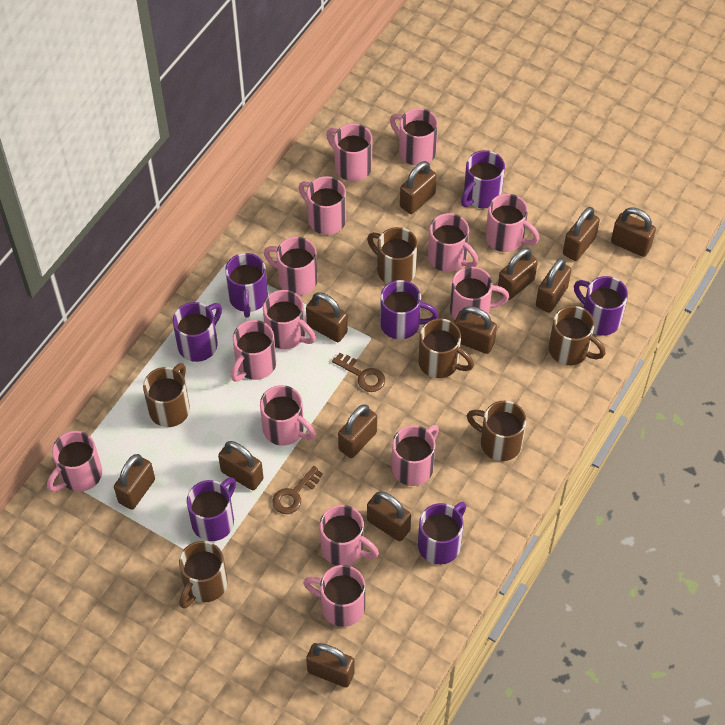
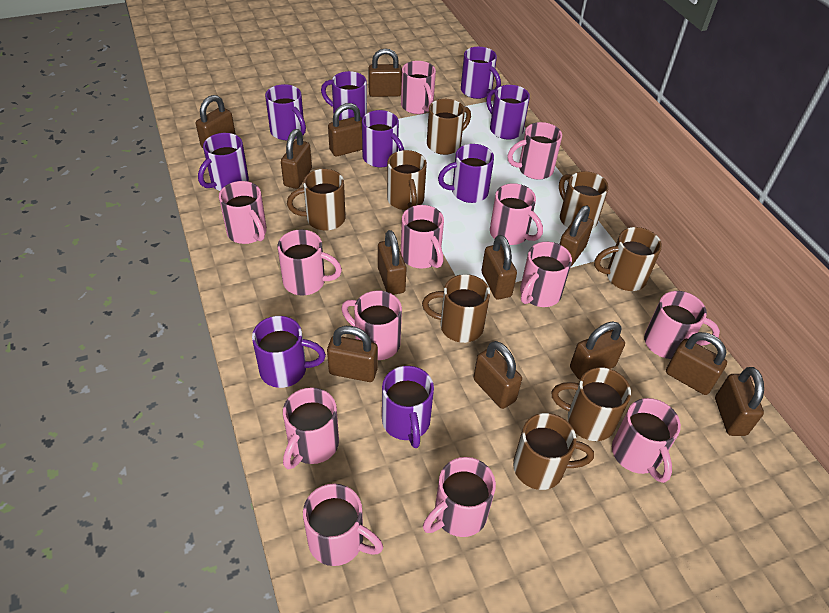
brown key: [273,466,323,514] [332,353,385,392] = 2 -> none = 0
brown mug: [143,363,190,427] [179,541,228,609] [367,227,418,284] [418,319,474,378] [467,401,526,461] [549,306,606,365] = 6 -> [287,169,346,231] [387,150,427,210] [422,274,490,343] [427,99,471,155] [513,413,594,490] [552,367,631,441] [559,171,609,229] [594,227,662,291] = 8
pink mug: [47,431,102,492] [231,320,276,382] [260,385,316,446] [263,290,316,349] [264,237,318,296] [298,176,346,235] [303,565,365,627] [320,505,379,566] [326,123,372,181] [390,108,438,166] [392,425,439,486] [428,213,479,272] [450,267,509,320] [486,194,539,252] = 14 -> [219,181,267,244] [278,229,342,296] [283,387,339,469] [303,484,383,566] [341,291,402,360] [401,61,436,114] [401,205,444,268] [423,457,496,537] [490,183,543,245] [507,122,562,180] [520,242,572,307] [612,398,681,483] [644,291,720,359] = 13
purple mug: [173,302,222,362] [187,477,236,541] [225,253,268,318] [380,280,439,339] [418,502,466,565] [461,150,505,208] [574,276,628,336] = 7 -> [198,133,249,191] [252,316,326,388] [265,84,306,140] [321,71,367,120] [362,110,404,167] [382,366,434,448] [438,144,494,203] [461,47,501,99] [486,85,530,139] = 9

